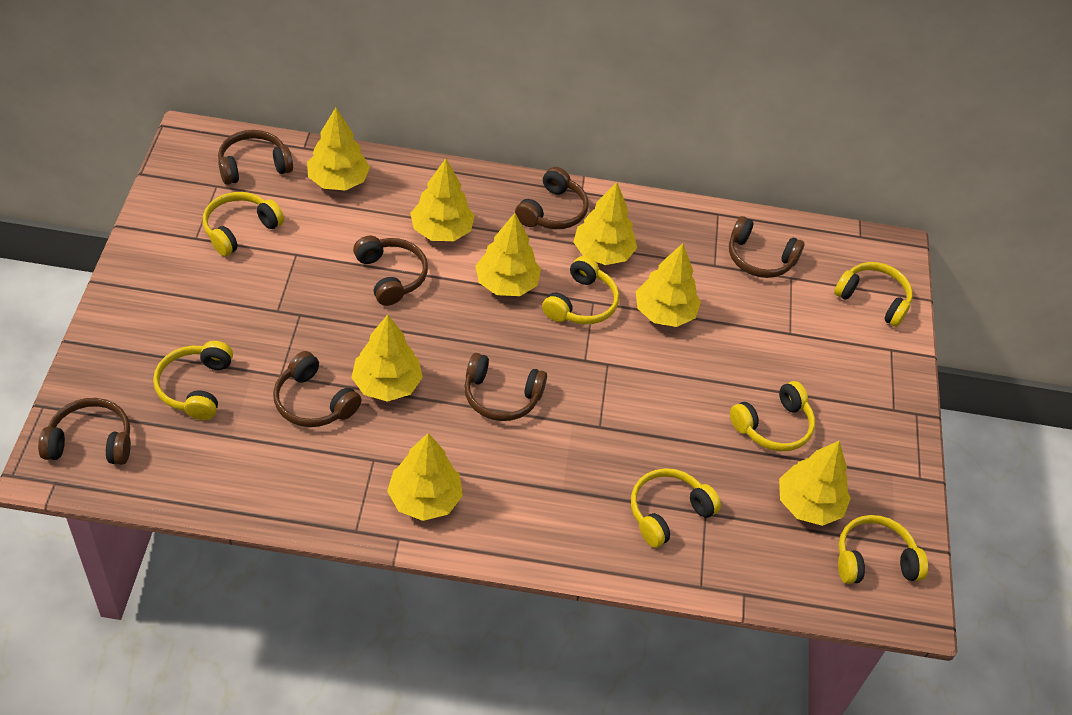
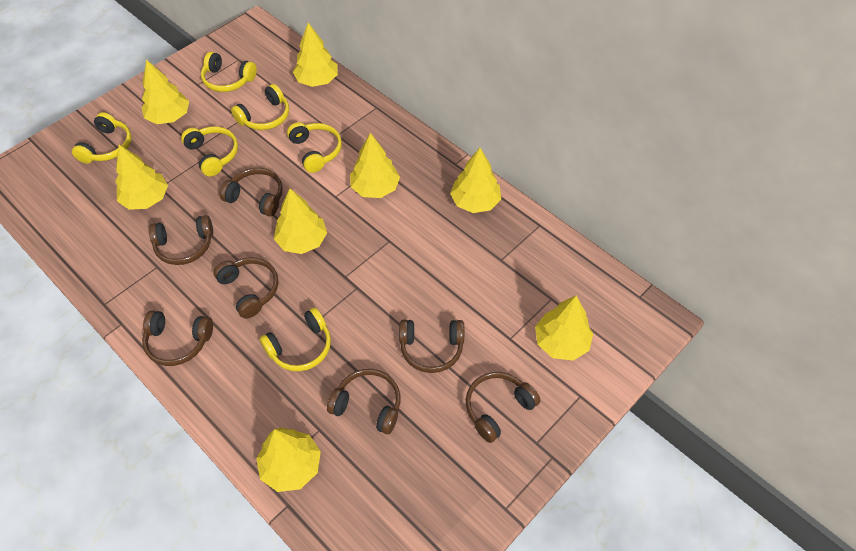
yellow headphones: [153,341,233,420] [203,192,284,256] [542,256,619,325] [631,468,721,548] [730,381,815,451] [834,262,913,327] [838,515,928,584] = 7 -> [72,112,132,164] [181,126,238,176] [201,52,257,92] [231,84,289,130] [259,308,331,371] [287,122,342,173] = 6

